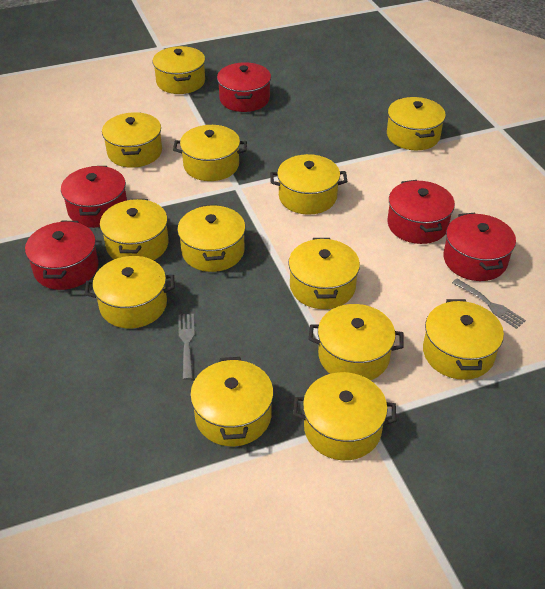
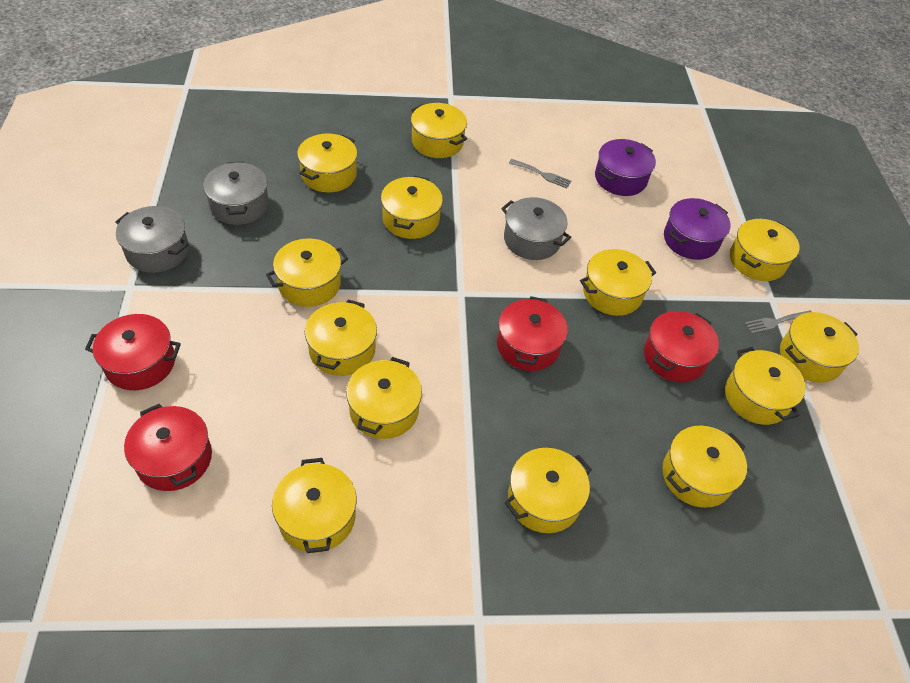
grey pot: none = 0 -> [115,206,189,273] [203,161,269,225] [501,197,571,260] = 3
purple pot: none = 0 -> [595,139,656,196] [664,198,730,260] = 2
red pot: [25,221,99,290] [61,166,127,228] [217,62,271,112] [388,180,455,244] [443,213,516,281] = 5 -> [85,314,181,390] [124,404,212,491] [497,296,568,371] [644,311,719,382] = 4

